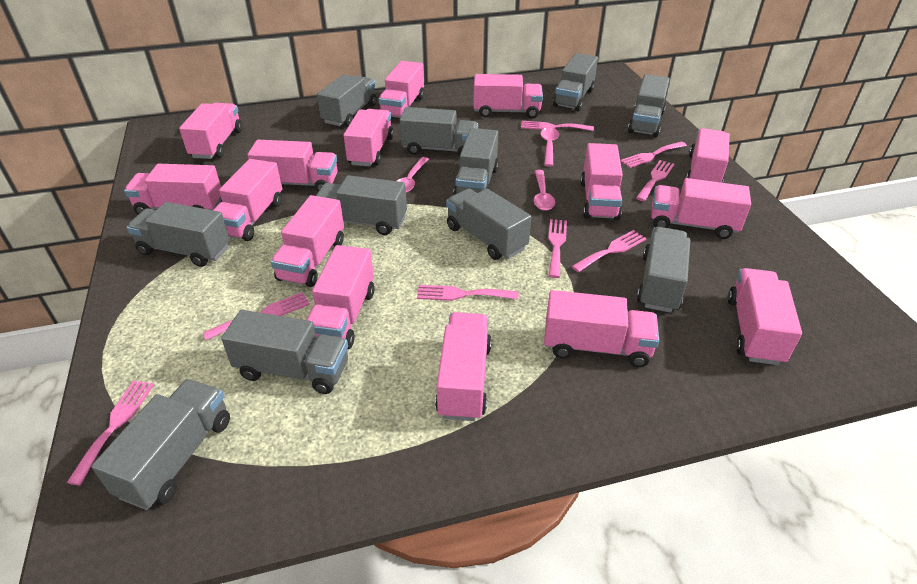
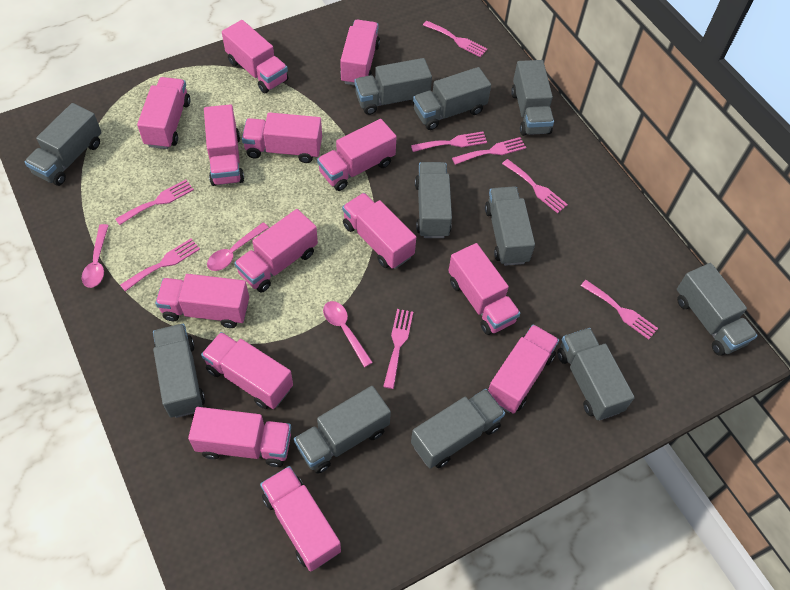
pink truck: [124,164,222,215] [179,103,243,159] [213,159,282,241] [247,140,338,192] [271,195,344,287] [306,245,374,349] [344,109,394,167] [379,61,424,118] [435,312,491,421] [473,74,543,118] [544,290,659,367] [581,143,623,220] [651,178,751,239] [686,128,730,183] [728,268,802,365] = 15 -> [137,77,190,149] [155,274,249,328] [188,407,291,467] [201,332,293,409] [204,104,244,186] [222,20,288,93] [234,209,318,293] [242,112,322,163] [260,466,341,572] [317,119,397,191] [340,20,380,85] [342,193,416,269] [449,243,520,335] [488,324,559,414] = 14

